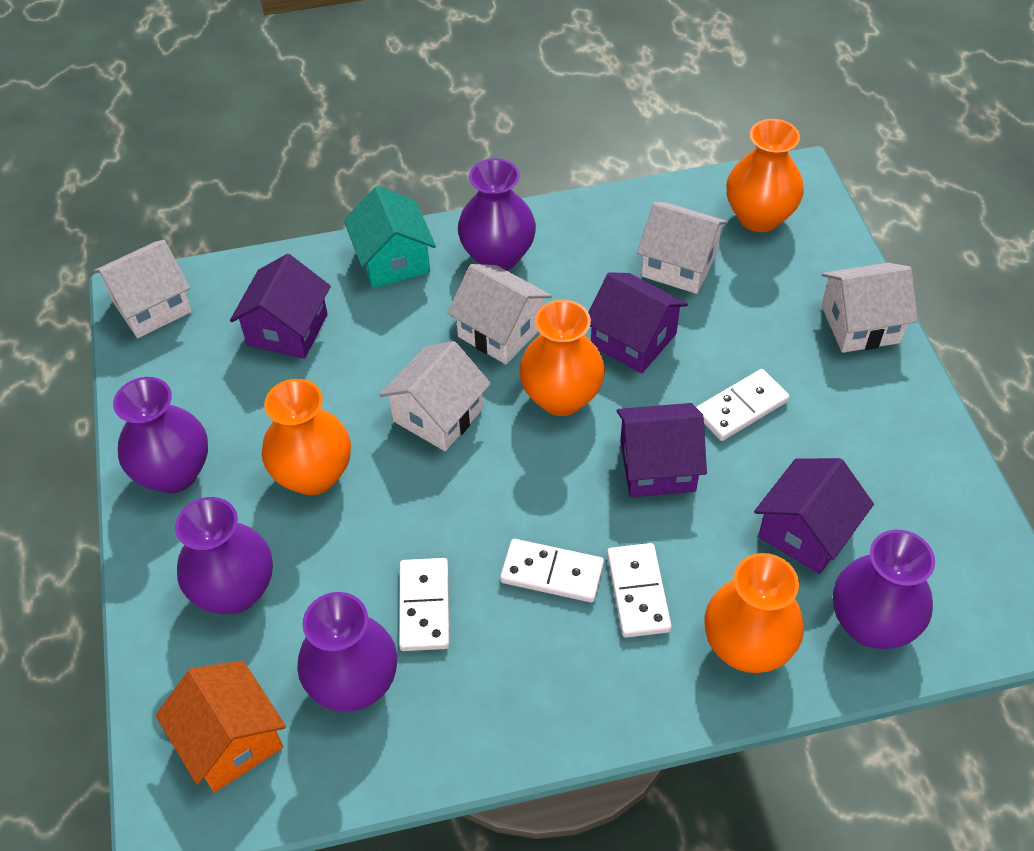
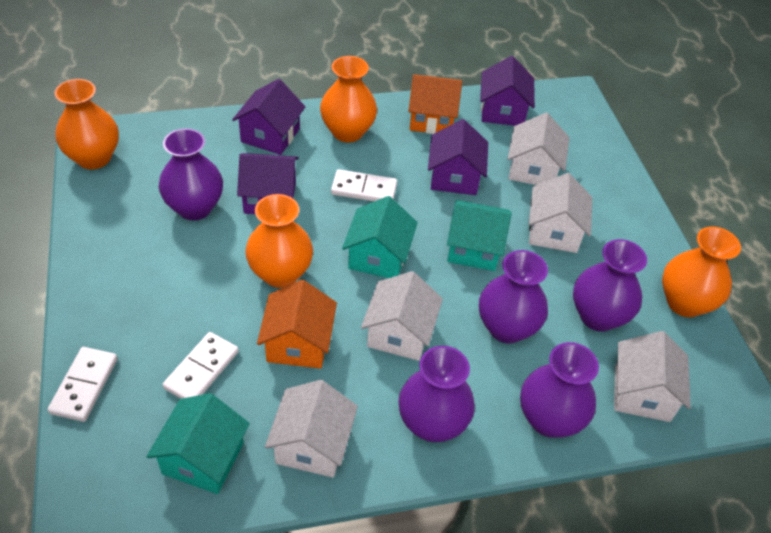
orange house: [156,661,286,792] = 1 -> [257,279,337,369] [408,74,462,134] = 2
turquoise house: [344,186,436,288] = 1 -> [146,393,250,494] [342,196,418,278] [447,200,512,271] = 3
white domino: [399,558,450,651] [500,539,604,603] [607,543,672,638] [696,369,790,441] = 4 -> [48,347,117,422] [163,332,239,399] [331,169,397,201] = 3

